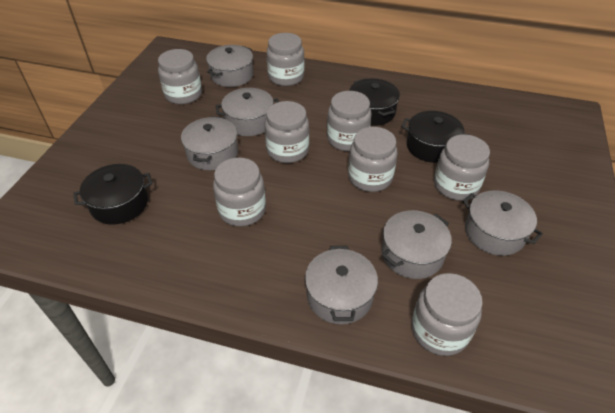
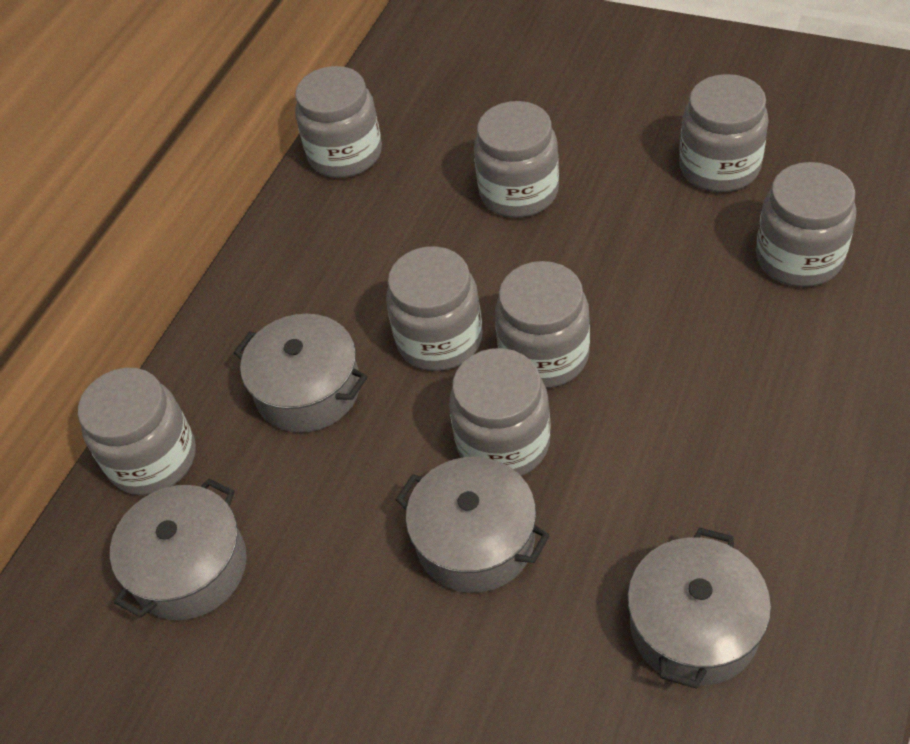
black pot: [73,164,152,225] [349,78,400,126] [401,111,469,163] = 3 -> none = 0
grey pot: [181,116,238,170] [206,45,253,87] [216,88,279,136] [305,246,378,324] [382,210,452,279] [463,190,543,256] = 6 -> [110,479,247,620] [234,314,367,433] [396,457,550,593] [628,528,771,688] = 4

